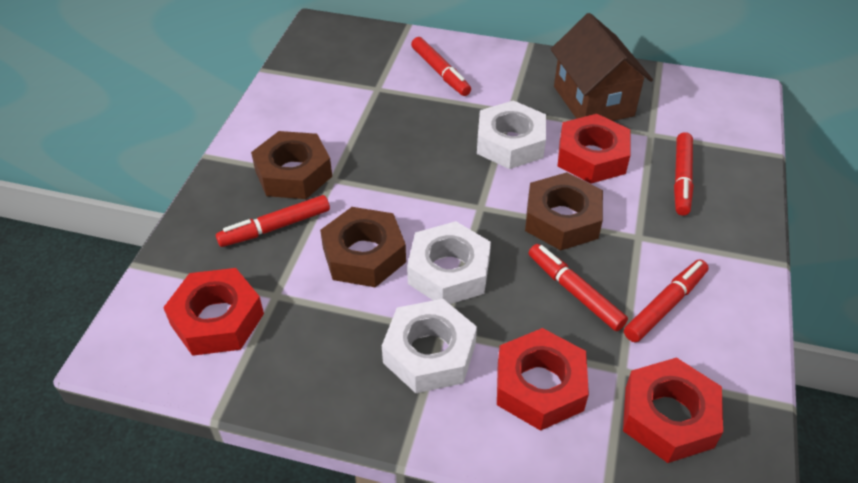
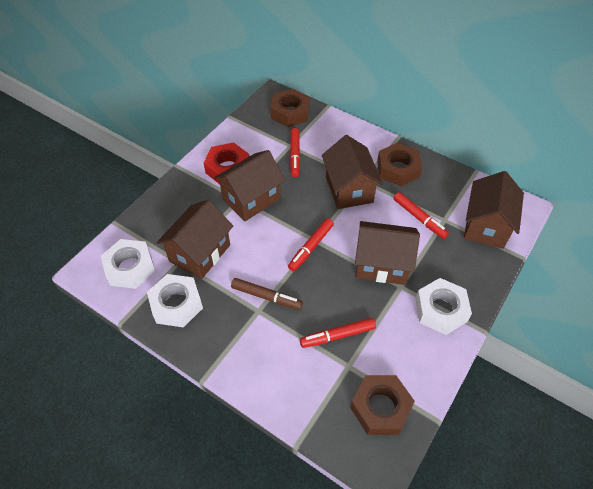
brown house: [551,13,653,121] = 1 -> [157,200,233,279] [214,150,285,221] [322,135,383,209] [355,221,420,285] [464,171,524,249] = 5
brown marker: none = 0 -> [231,278,303,310] = 1
red marker: [216,195,330,247] [411,37,471,96] [529,244,628,331] [624,259,709,342] [674,132,694,216] = 5 -> [288,218,334,271] [290,128,300,177] [300,318,376,348] [393,192,449,239] = 4
red nut: [163,268,264,356] [497,328,589,431] [558,114,630,184] [623,357,723,463] = 4 -> [204,143,249,184] = 1

